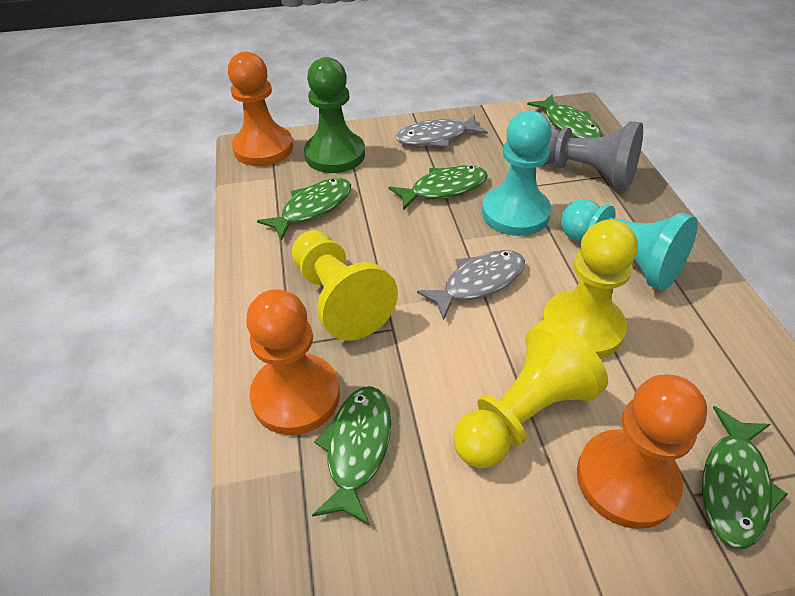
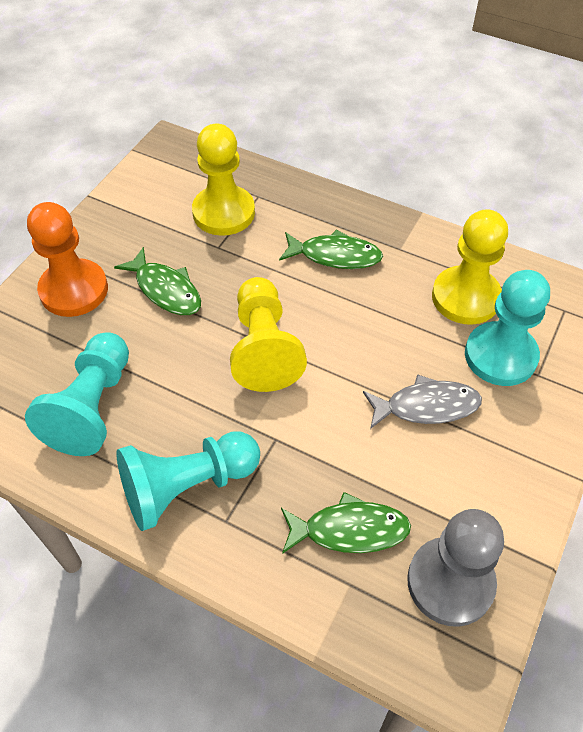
green fish: [257,178,351,241] [312,386,391,525] [389,165,488,211] [527,95,602,138] [702,406,788,549] = 5 -> [114,247,201,315] [279,230,383,269] [281,492,411,554] = 3
green pawn: [304,57,365,173] = 1 -> none = 0
grey fish: [396,114,488,148] [417,250,525,321] = 2 -> [363,374,482,429] = 1
orange pawn: [228,51,293,166] [246,289,340,435] [577,375,707,529] = 3 -> [27,202,108,317] = 1
turquoise pawn: [482,111,552,236] [561,199,698,291] = 2 -> [25,332,129,456] [116,431,260,531] [465,270,550,386] = 3

